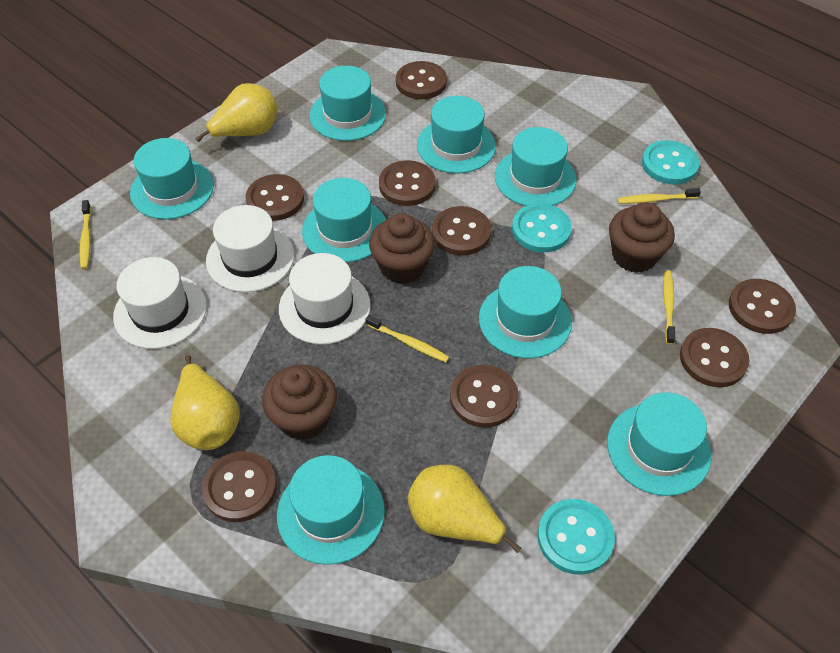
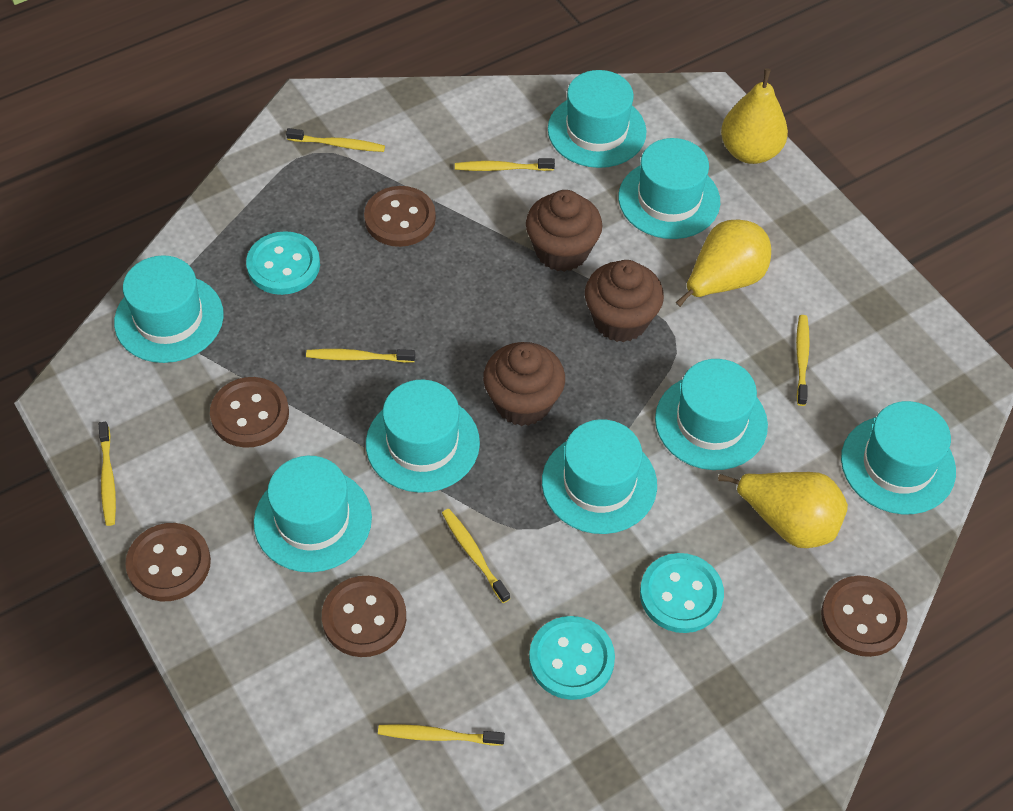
brown button: [202,451,277,522] [246,174,304,221] [379,160,436,206] [396,61,447,99] [432,206,491,255] [450,365,519,428] [680,328,749,387] [729,279,796,334] = 8 -> [125,523,211,601] [210,377,289,448] [322,576,406,657] [364,186,436,247] [821,576,908,657] = 5
white hat: [113,257,207,349] [206,205,294,292] [279,253,371,345] = 3 -> none = 0
yellow toothbrush: [80,200,91,269] [365,315,449,362] [617,188,701,204] [663,270,675,345] = 4 -> [99,422,116,526] [286,128,385,152] [306,349,415,363] [378,724,505,746] [442,509,510,603] [455,158,555,171] [796,315,810,406] = 7

